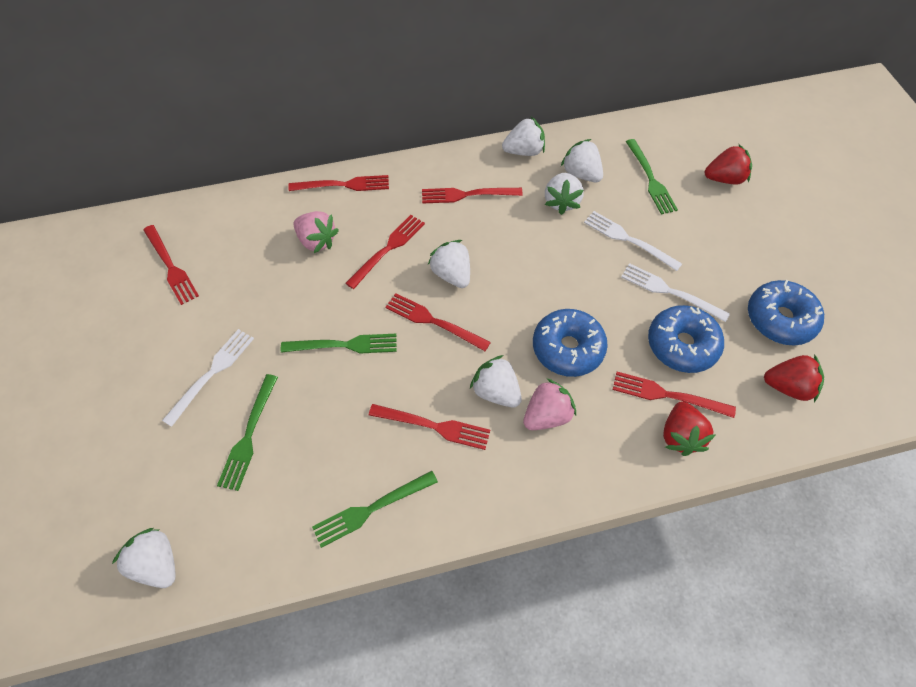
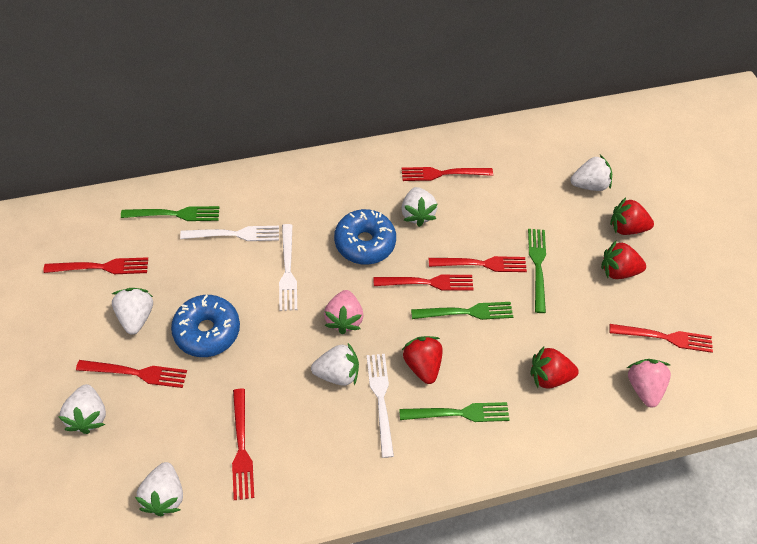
blue donut: [533,309,608,377] [648,305,724,373] [748,280,824,346] = 3 -> [171,295,240,357] [334,209,396,265] = 2
red strawberry: [663,401,716,456] [705,144,752,185] [764,354,824,402] = 3 -> [402,336,443,384] [530,346,579,389] [601,241,646,279] [610,197,654,235] = 4

